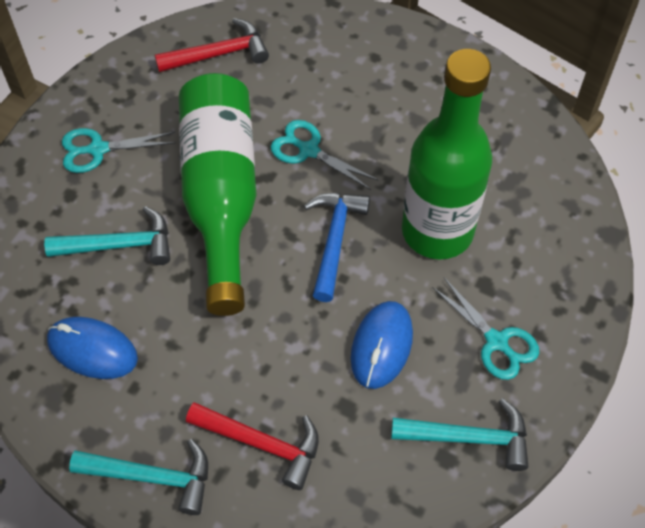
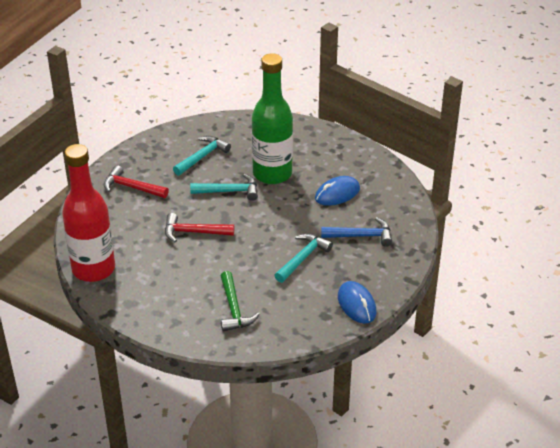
green bottle: [179,73,256,316] [402,49,492,259] = 2 -> [252,53,293,184] = 1
green hammer: none = 0 -> [221,271,260,332] = 1
red bottle: none = 0 -> [62,144,115,282] = 1
turquoise scissors: [62,128,176,173] [271,120,379,190] [432,278,539,380] = 3 -> none = 0

